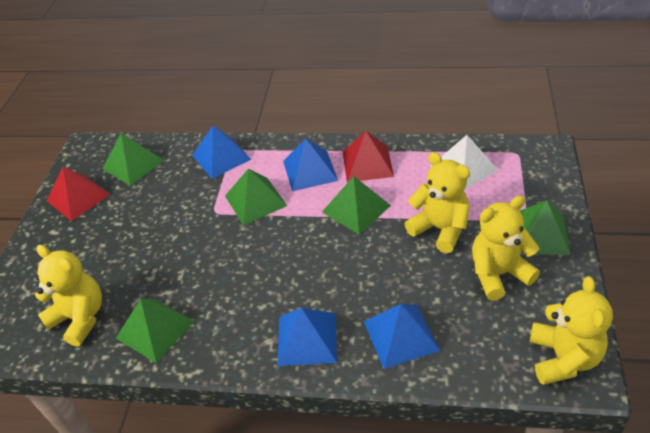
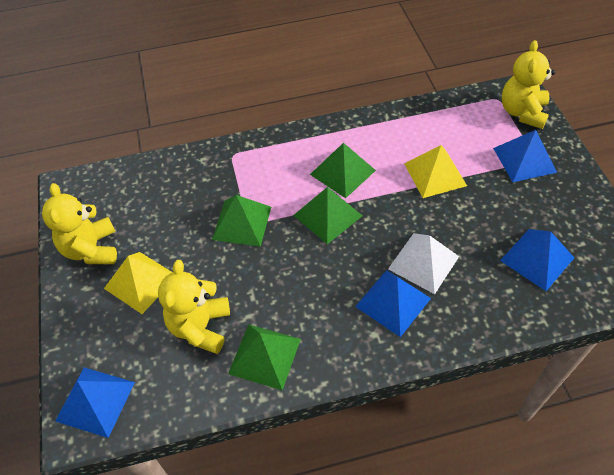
green pyramid: [102,133,164,186] [116,298,194,363] [225,169,287,225] [322,176,391,234] [520,200,571,255] = 5 -> [212,195,271,247] [228,324,301,390] [293,187,363,244] [310,143,376,198] = 4
red pyramid: [47,167,111,221] [342,131,394,182] = 2 -> none = 0
yellow pyramid: none = 0 -> [104,252,173,314] [404,145,467,198] = 2
yellow teddy bear: [35,245,102,347] [405,152,470,253] [472,196,540,301] [530,276,613,385] = 4 -> [42,183,117,264] [158,260,230,354] [502,40,555,129] = 3

